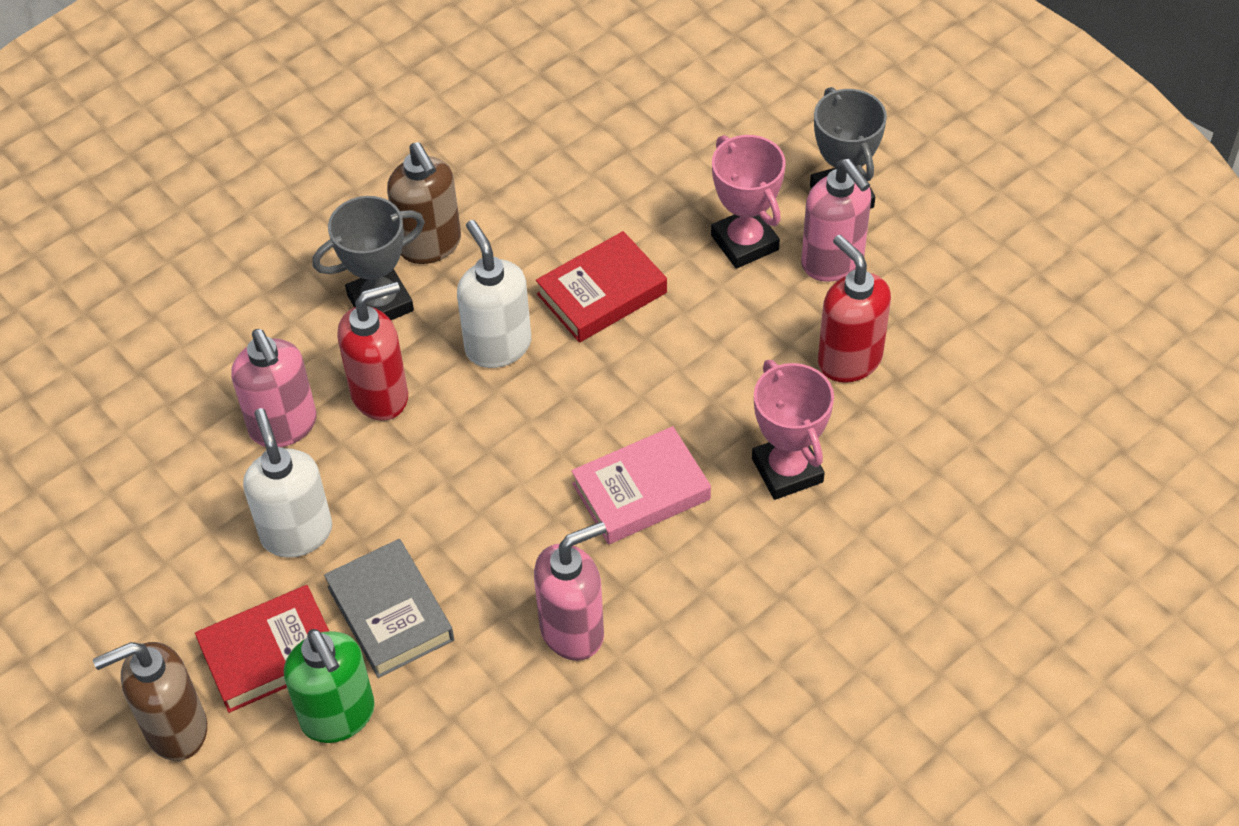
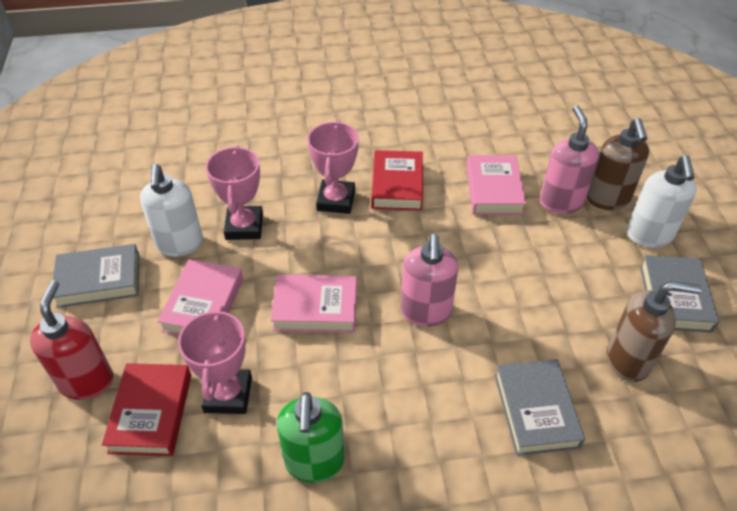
grey book: [324,539,454,678] = 1 -> [53,244,139,308] [494,359,585,456] [640,255,719,333] = 3
grey trophy: [312,196,425,320] [810,87,887,209] = 2 -> none = 0
pink book: [571,426,711,544] = 1 -> [157,259,243,335] [271,275,357,332] [466,155,526,215] = 3
pink soap dispenser: [231,329,316,447] [534,522,606,661] [801,159,871,282] = 3 -> [401,234,458,327] [540,106,599,214] = 2
pink trophy: [711,135,785,269] [752,360,834,500] = 2 -> [178,306,252,414] [206,145,263,240] [307,121,359,214] = 3
red soap dispenser: [337,281,408,421] [818,235,891,383] = 2 -> [30,280,113,400] = 1

